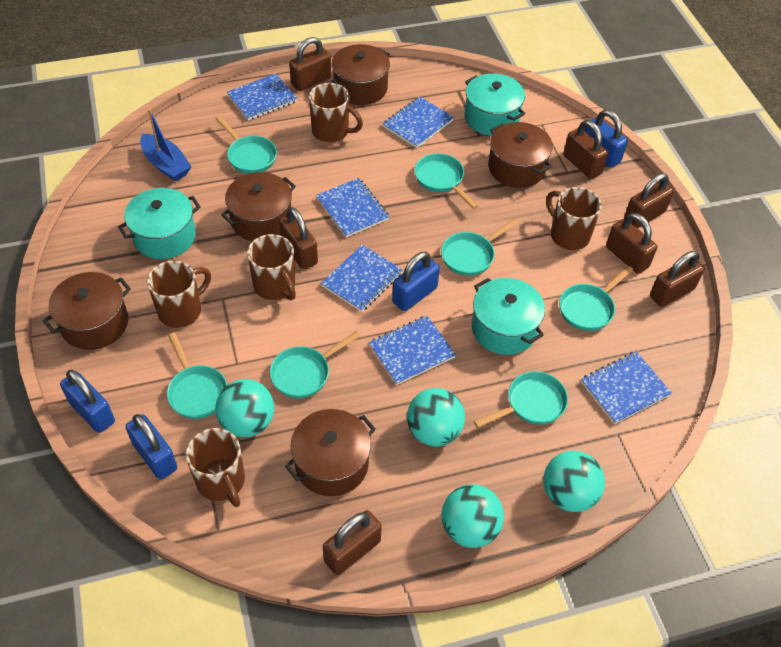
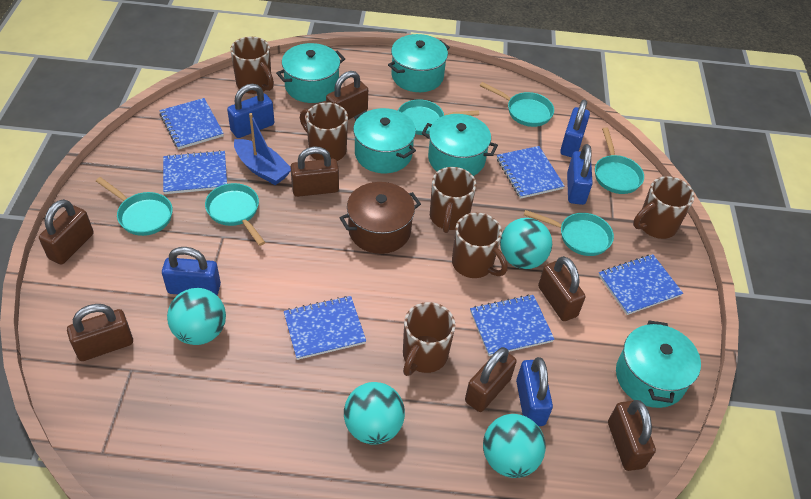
blue padlock: [60,370,115,433] [125,414,177,480] [392,252,440,311] [585,110,628,168] = 4 -> [162,247,221,295] [227,84,274,138] [516,357,553,426] [560,100,590,157] [567,144,593,205] = 5
brown mug: [147,261,211,328] [186,428,245,507] [247,234,296,300] [309,83,363,143] [546,187,602,250] = 5 -> [230,36,274,94] [300,102,348,161] [403,302,455,376] [430,167,476,233] [452,213,508,278] [633,176,695,239] = 6
brown pot: [43,272,131,350] [221,172,296,241] [285,409,376,496] [332,44,390,105] [488,122,553,188] = 5 -> [340,182,421,254] = 1
turquoise pan: [167,332,227,419] [215,116,277,174] [270,331,360,398] [414,153,478,209] [441,218,519,276] [474,371,568,428] [559,266,633,331] = 7 -> [96,177,173,236] [205,183,265,246] [398,99,479,135] [480,82,554,127] [524,210,614,256] [595,127,644,194] = 6
turquoise pot: [118,188,201,259] [464,73,526,136] [472,278,545,355] = 3 -> [276,43,345,103] [353,108,416,173] [388,34,450,92] [422,114,498,176] [616,320,701,408] = 5

